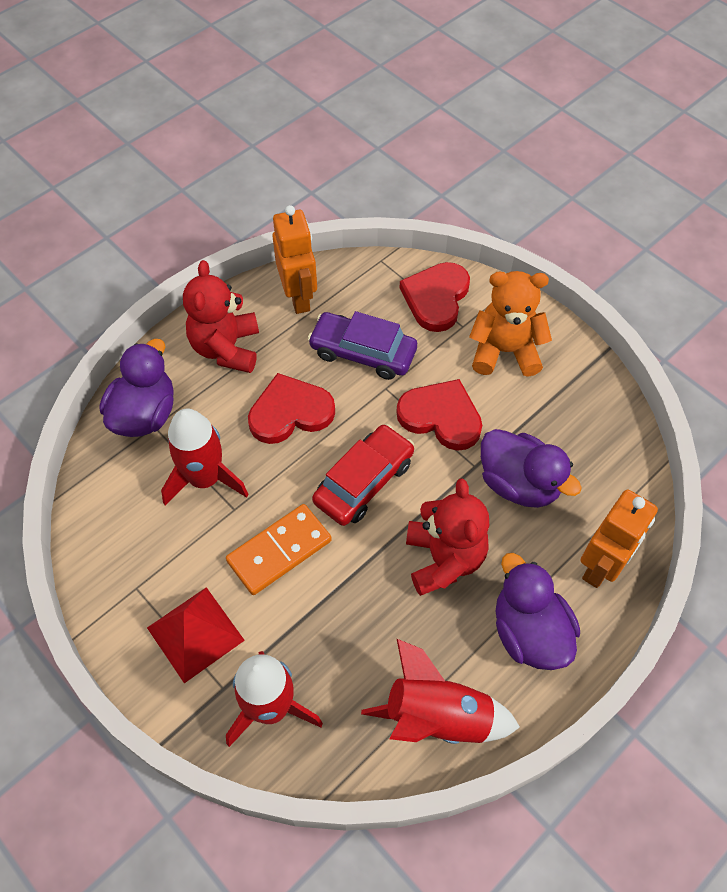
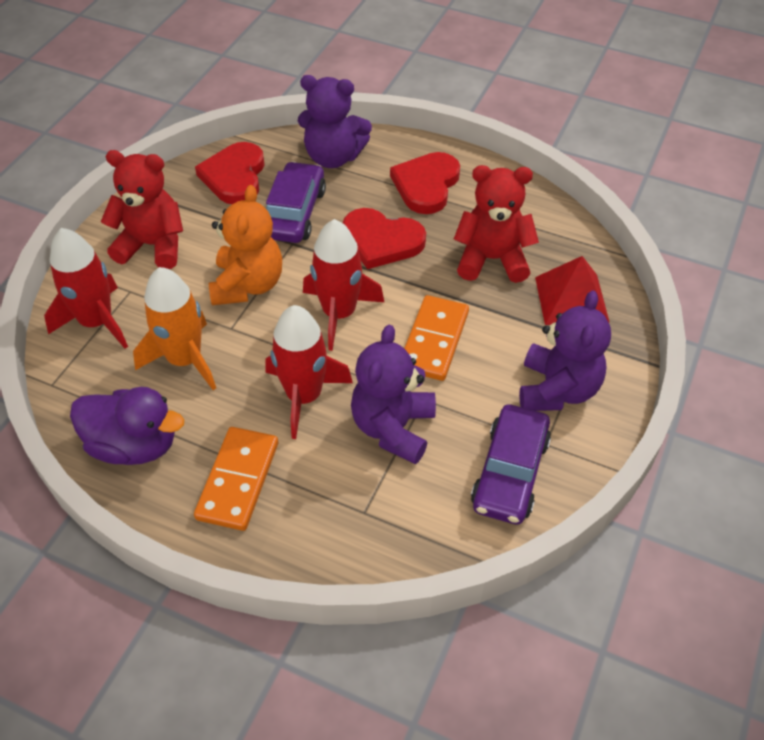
orange domino: [226,504,332,595] = 1 -> [194,427,278,531] [404,295,469,381] = 2
orange robot: [272,205,317,314] [581,490,658,588] = 2 -> none = 0
orange rocket: none = 0 -> [133,267,216,390] = 1
purple car: [308,311,417,380] = 1 -> [266,161,326,243] [471,404,551,524] = 2
purple duck: [100,339,174,437] [481,429,582,508] [496,553,580,670] = 3 -> [70,387,184,465] = 1
purple teddy bear: none = 0 -> [298,75,372,168] [351,325,436,464] [519,290,611,411] = 3
red car: [312,424,414,526] = 1 -> none = 0

